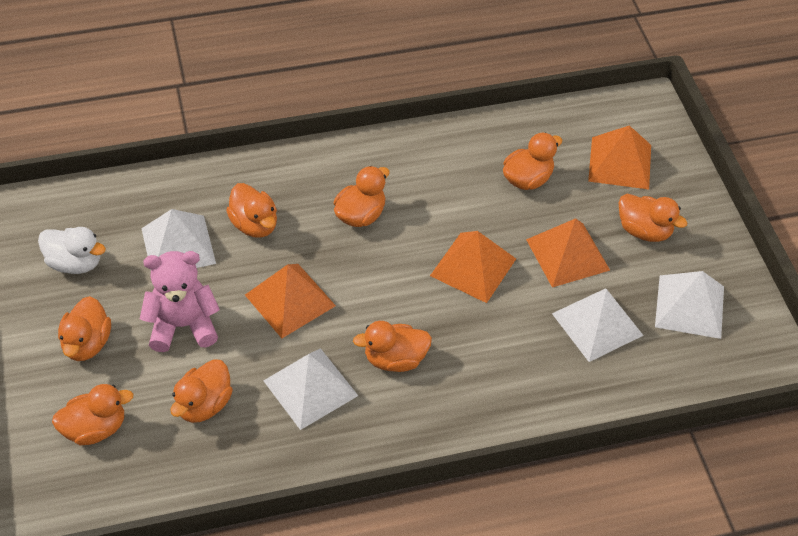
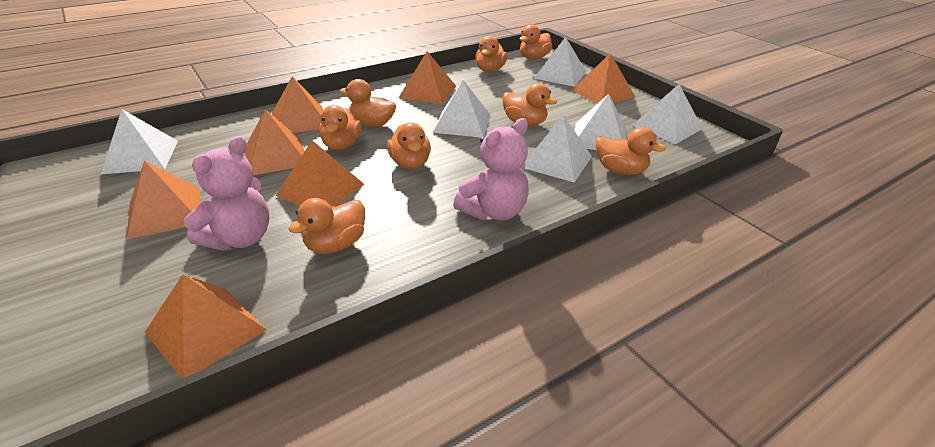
orange pyramid: [245,264,336,338] [430,231,516,303] [526,218,610,288] [588,125,651,189] = 4 -> [127,161,201,240] [145,274,267,379] [245,109,305,175] [272,76,323,133] [275,140,364,207] [399,51,456,104] [572,53,635,104] = 7
pink teddy bear: [140,251,220,352] = 1 -> [184,136,269,251] [453,118,529,220] = 2
white duck: [38,227,106,274] = 1 -> none = 0
white pyramid: [141,209,216,270] [263,348,358,430] [552,288,644,362] [655,271,724,339] = 4 -> [101,109,178,174] [433,80,490,138] [525,115,592,183] [534,37,586,87] [574,94,627,150] [632,84,703,144] = 6

